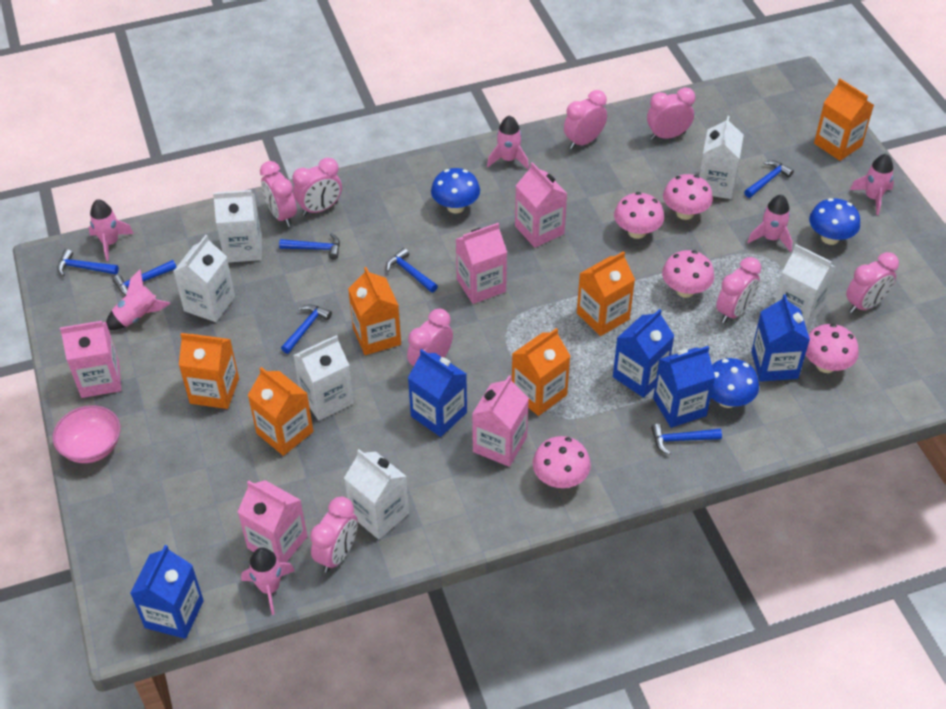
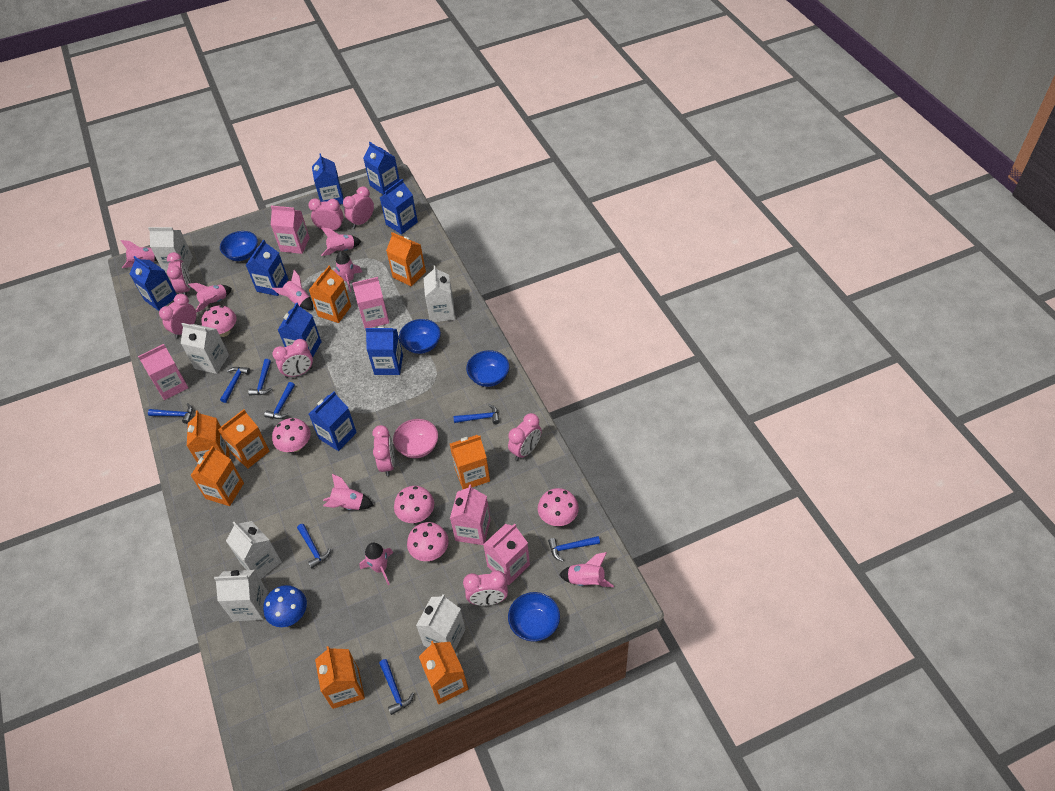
blue bowl: none = 0 -> [220,231,258,261] [399,319,441,354] [466,350,509,387] [508,592,560,642] = 4
blue carton: [130,545,204,639] [408,349,467,437] [613,309,675,398] [653,346,715,428] [751,294,810,382] = 5 -> [130,256,177,311] [246,240,288,296] [278,303,322,357] [309,391,357,451] [312,154,344,205] [363,142,400,195] [365,327,403,375] [380,179,418,234] = 8
blue hammer: [57,249,119,276] [113,260,176,295] [279,233,340,259] [281,304,332,354] [386,248,438,293] [651,424,722,455] [744,161,794,198] = 7 -> [148,403,193,424] [220,367,250,403] [248,359,272,395] [264,382,295,419] [297,524,331,569] [379,659,414,715] [453,404,500,424] [548,536,600,562] = 8
blue mushroom: [431,168,480,213] [711,358,759,408] [809,198,860,245] = 3 -> [263,585,307,627] = 1
orange carton: [179,333,239,409] [248,367,313,456] [348,267,401,355] [512,328,570,416] [577,251,635,336] [814,79,874,161] = 6 -> [187,411,230,462] [190,446,244,506] [218,409,269,469] [309,266,351,323] [315,646,365,709] [386,232,426,286] [419,641,469,704] [450,435,490,489] = 8
pink rocket: [88,199,134,261] [106,269,171,330] [241,547,295,615] [487,115,529,169] [747,194,793,252] [850,154,894,215] = 6 -> [120,240,157,268] [188,283,232,312] [272,270,313,310] [321,228,361,256] [323,474,374,510] [334,251,362,292] [359,543,394,585] [559,552,614,587] = 8

